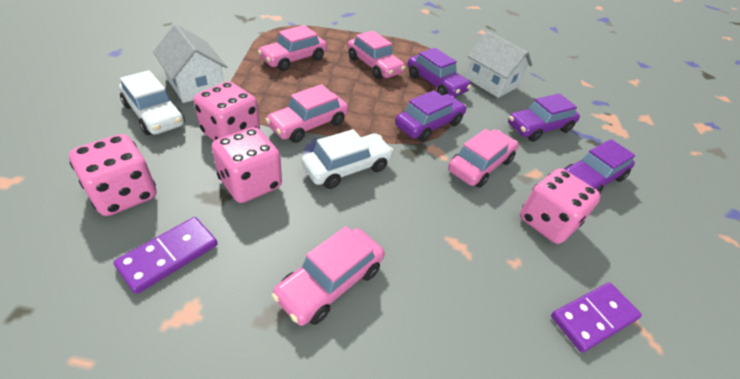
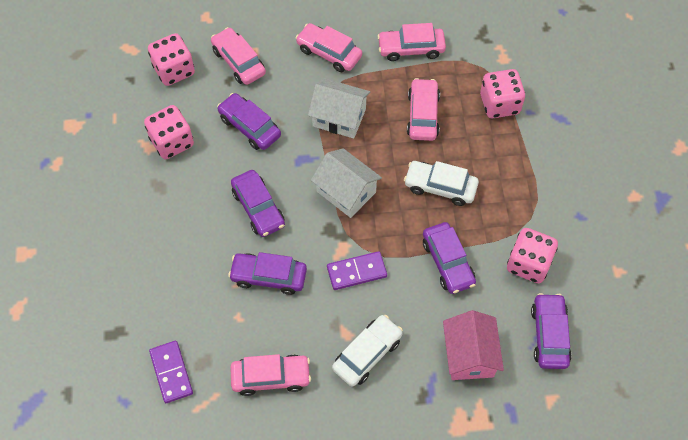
pink house: none = 0 -> [443,310,504,380] = 1
purple car: [395,90,467,142] [408,48,471,97] [508,93,580,142] [564,139,635,193] = 4 -> [217,93,281,150] [228,252,307,295] [231,170,285,237] [423,222,476,294] [531,293,572,369] = 5

